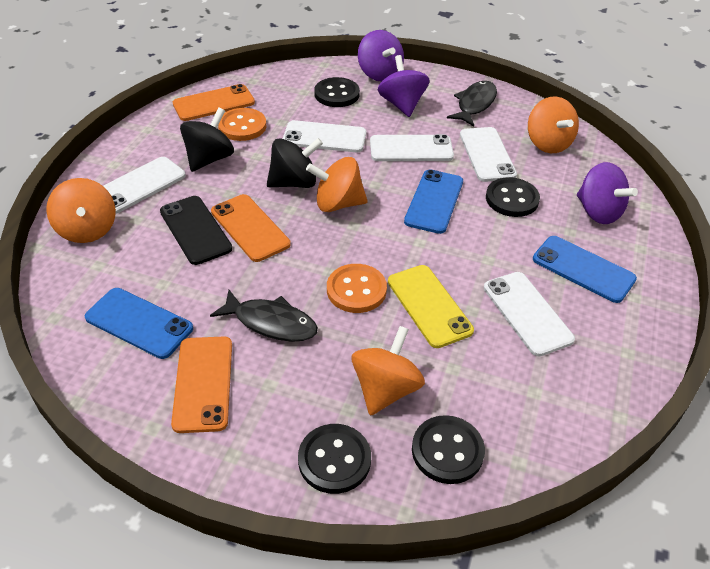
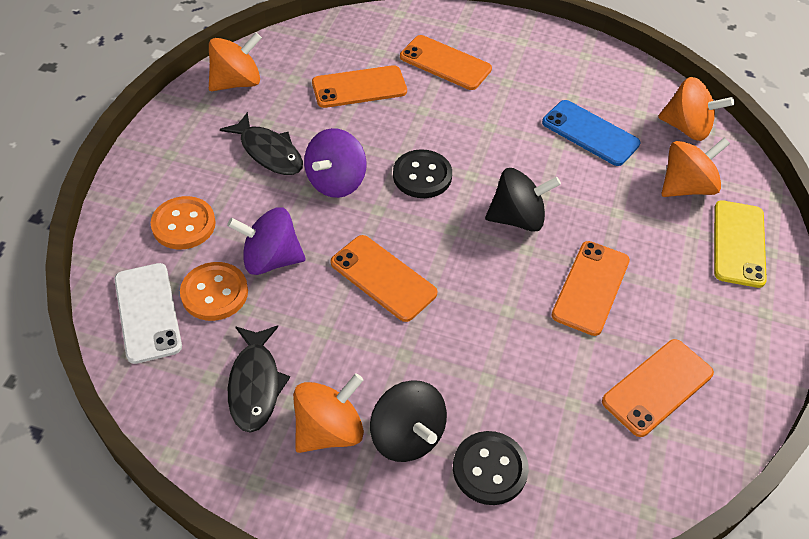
black button: [298,424,371,494] [314,77,360,107] [412,415,485,484] [486,177,540,217] = 4 -> [393,149,452,198] [453,431,529,505] = 2
black phone: [160,196,232,265] = 1 -> none = 0
blue phone: [85,288,193,359] [404,169,463,234] [533,236,637,303] = 3 -> [542,100,640,166] = 1
orange phone: [171,336,232,433] [173,84,255,121] [211,194,291,262] = 3 -> [312,65,407,108] [331,235,438,322] [400,35,492,90] [552,241,630,336] [602,339,714,437] = 5
purple spinning top: [358,30,404,82] [378,55,430,117] [577,162,638,224] = 3 -> [227,207,306,275] [304,128,366,198] = 2
white phone: [103,157,186,214] [283,120,366,152] [370,134,454,161] [460,127,517,182] [484,272,575,356] = 5 -> [114,263,182,364] = 1

